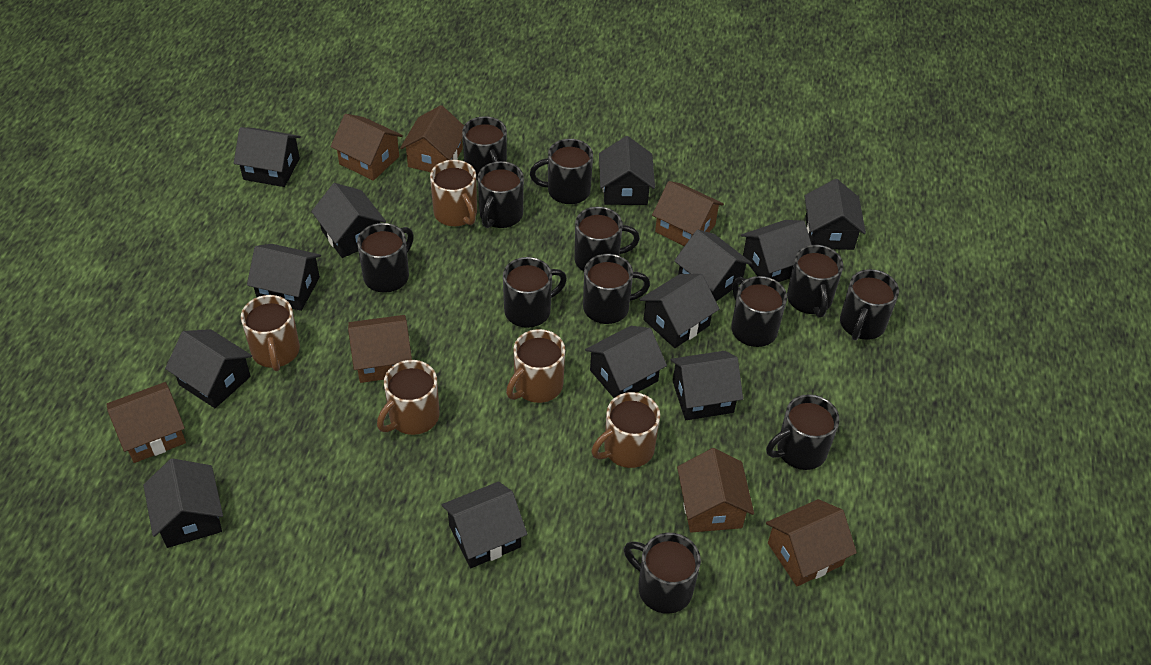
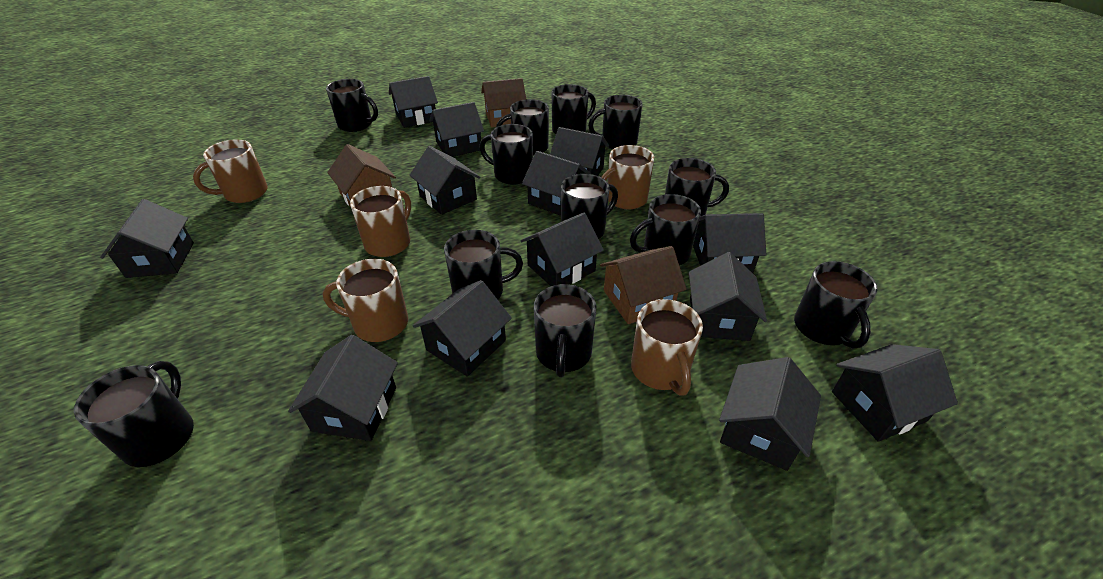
brown house: [107,382,186,463] [331,114,403,181] [348,315,412,383] [400,105,464,172] [652,181,724,246] [677,448,754,533] [766,499,857,586] = 7 -> [327,144,396,207] [481,78,526,128] [600,246,687,324] = 3

